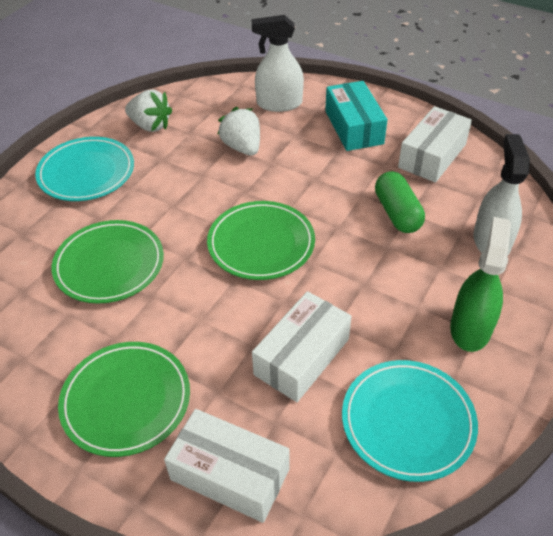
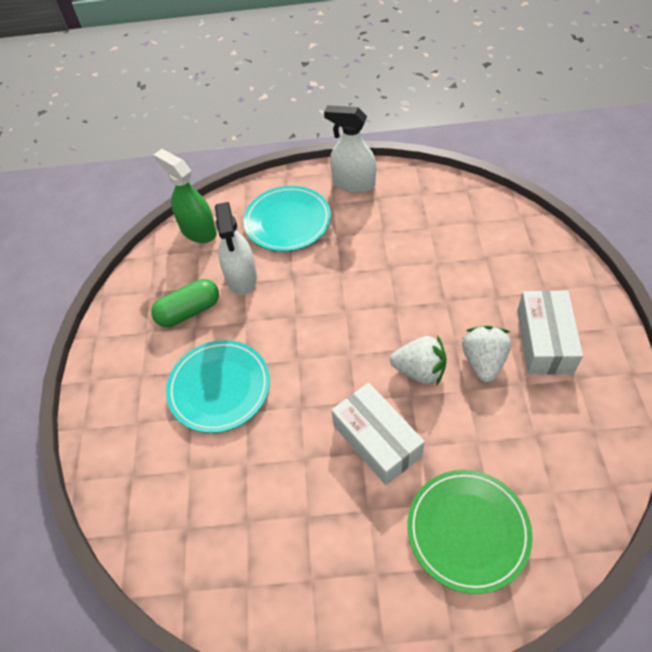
green plate: [52,220,164,304] [58,342,190,457] [207,201,315,280] = 3 -> [407,470,533,594] = 1
turquoise box: [325,81,387,151] = 1 -> none = 0
white box: [164,409,289,523] [252,291,352,402] [398,106,472,183] = 3 -> [331,383,425,485] [517,290,583,374] = 2

